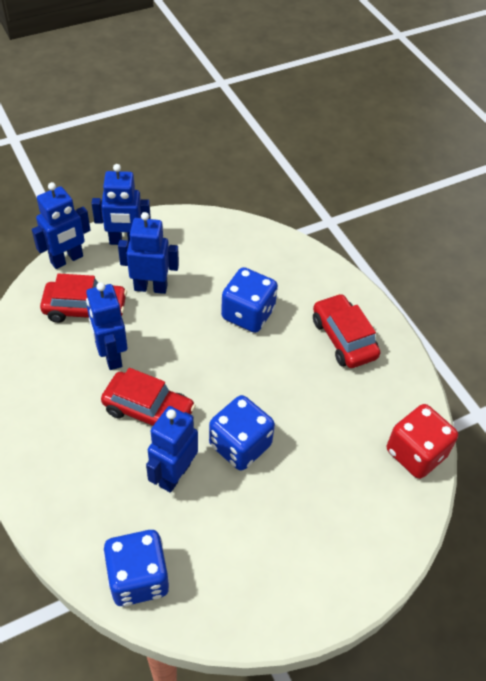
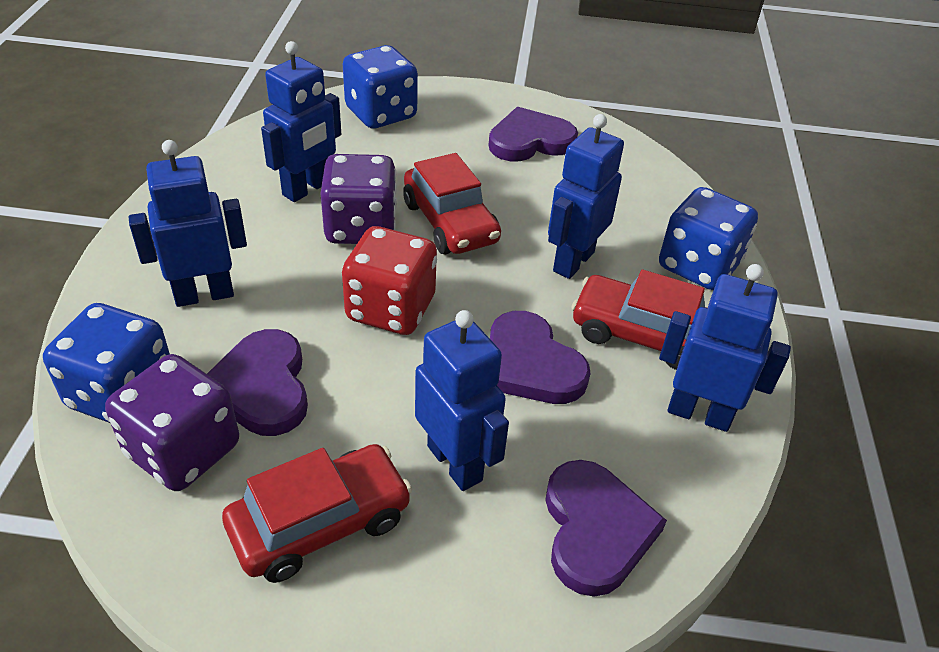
purple dice: none = 0 -> [105,354,239,491] [321,154,397,244] = 2
purple heart: none = 0 -> [207,329,308,436] [489,107,578,161] [490,311,591,404] [545,460,667,597] = 4

